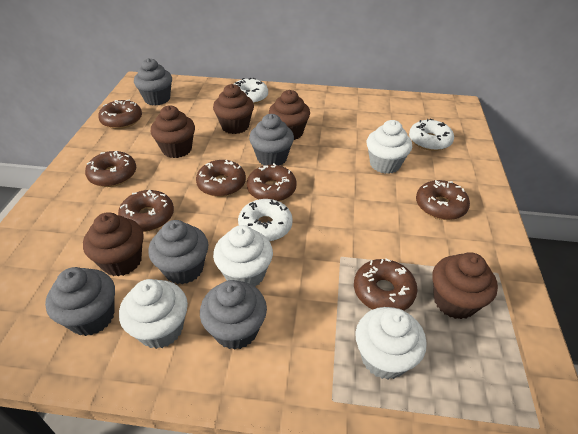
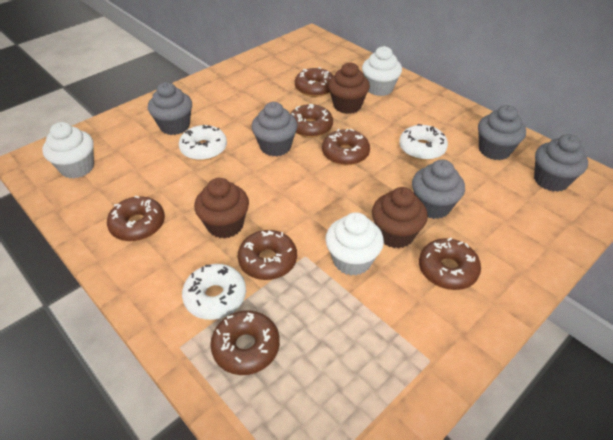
brown cupcake: [83,212,144,276] [151,105,195,158] [213,84,254,134] [269,90,310,140] [432,252,498,319] = 5 -> [194,178,249,239] [328,62,370,114] [372,187,428,248] = 3
white cupcake: [119,279,188,349] [213,225,273,287] [355,307,427,379] [367,120,412,174] = 4 -> [42,122,94,179] [325,212,384,276] [362,46,402,96] = 3

